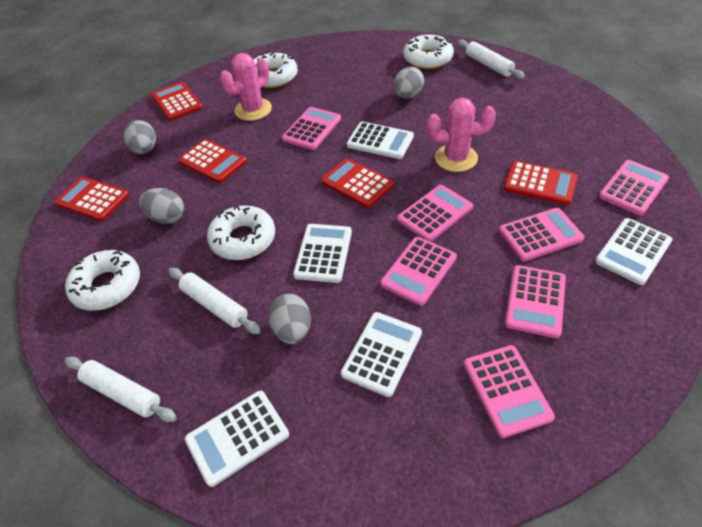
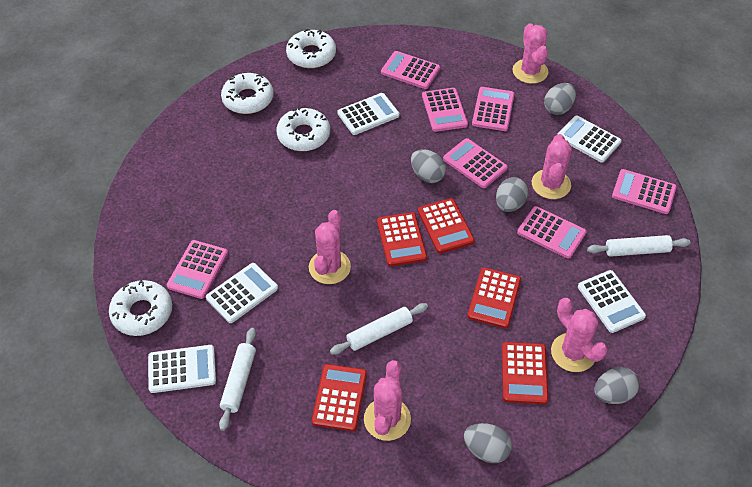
grey egg: [124,120,156,154] [139,188,184,224] [268,294,311,344] [394,67,424,99] = 4 -> [411,149,446,183] [464,423,512,463] [496,177,528,212] [544,83,576,115] [594,367,639,404] = 5
pink cactus: [220,53,272,121] [427,98,496,172] = 2 -> [309,210,351,284] [364,360,411,441] [512,23,548,84] [532,134,572,199] [551,298,608,372] = 5

